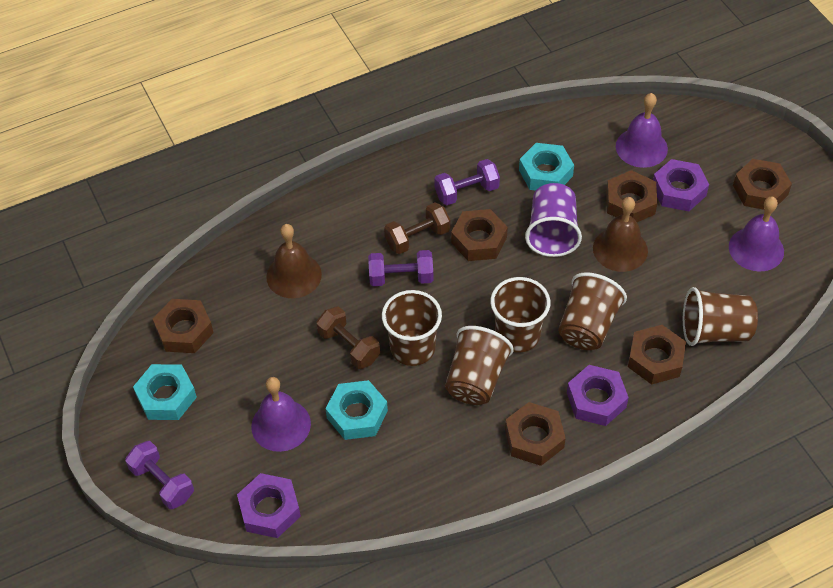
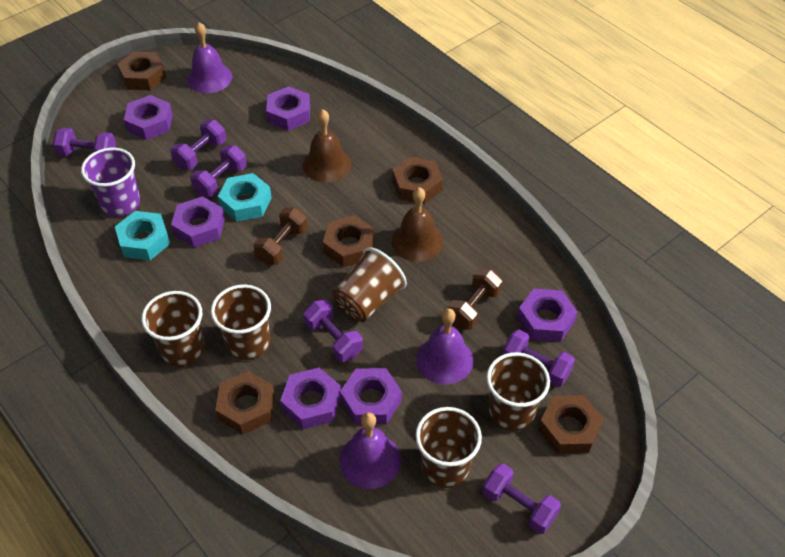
brown nut: [153,299,214,353] [451,209,508,261] [505,402,566,466] [606,170,658,222] [628,325,686,385] [733,159,792,210] = 6 -> [117,52,166,91] [215,371,275,434] [323,215,375,267] [393,157,443,204] [538,395,604,454] = 5
purple dumbbell: [125,441,194,509] [368,250,433,286] [435,159,500,205] = 3 -> [53,128,116,156] [170,120,226,170] [190,145,247,197] [303,299,363,362] [482,463,561,534] [503,329,575,387] = 6
purple nut: [237,473,301,538] [567,365,629,426] [653,159,709,211] = 3 -> [124,95,173,140] [171,196,225,248] [266,87,310,131] [280,368,341,429] [340,368,402,425] [517,289,578,342] = 6
turquoise nut: [133,364,197,420] [326,380,388,440] [519,143,574,191] = 3 -> [115,211,170,260] [218,173,272,222] = 2

